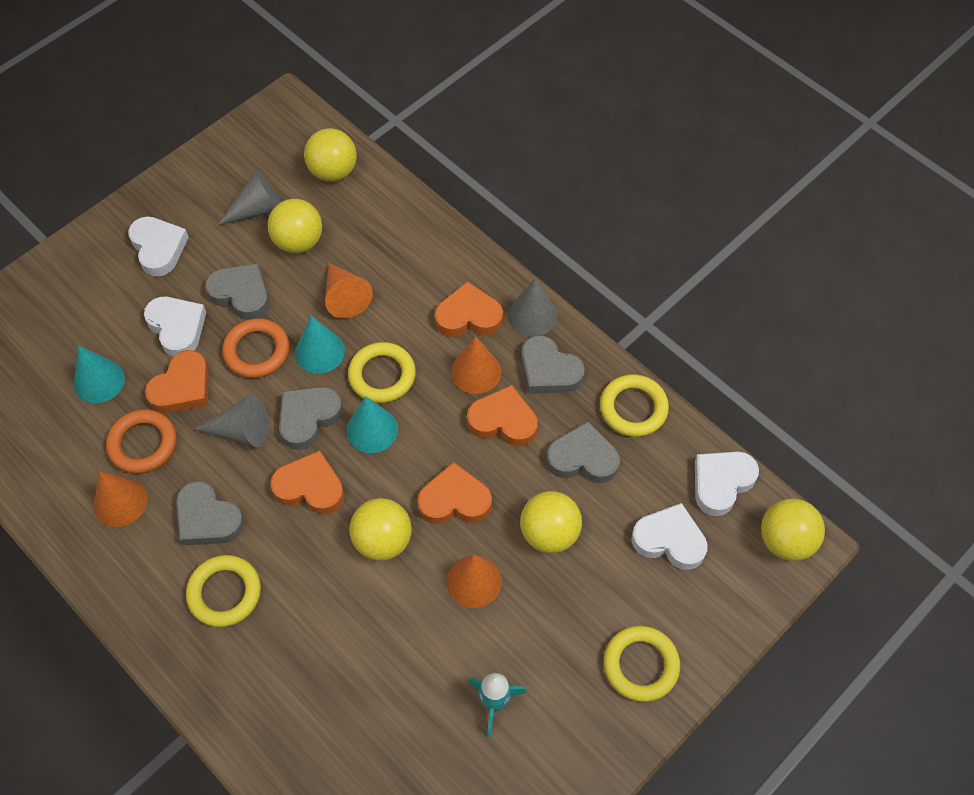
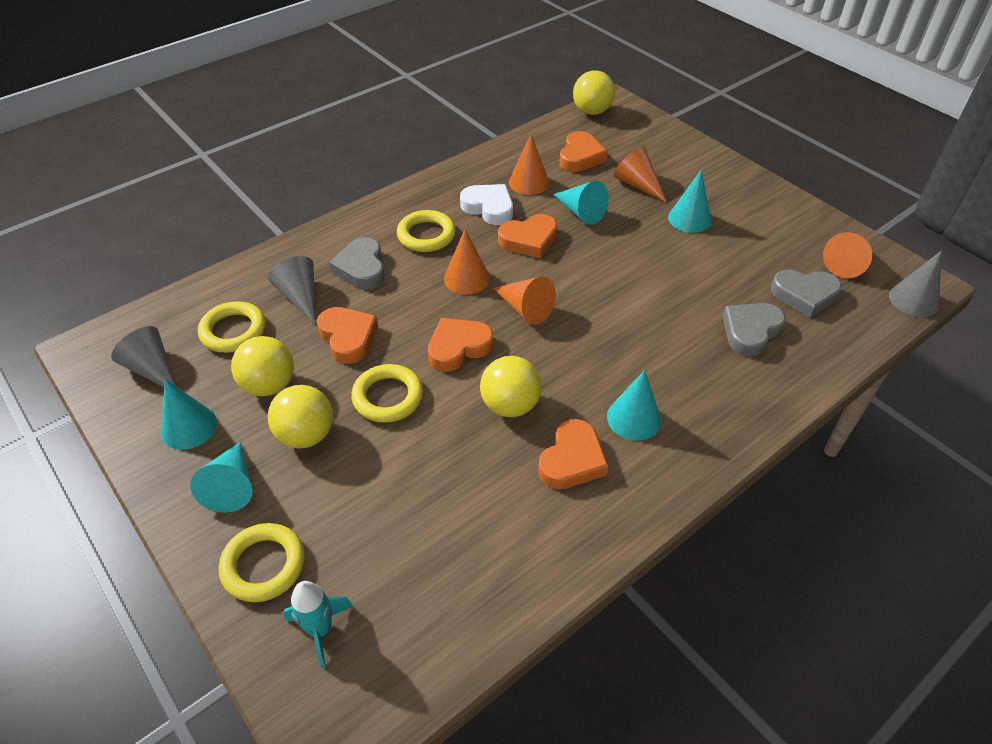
grey heart: [176,481,244,545] [205,263,269,320] [279,387,343,450] [521,335,585,394] [547,421,620,483] = 5 -> [329,237,385,289] [722,303,786,357] [771,270,842,318] = 3
orange cone: [94,472,147,527] [325,263,373,319] [447,554,502,608] [451,336,501,394] = 4 -> [444,229,490,295] [493,276,556,325] [509,134,549,195] [613,146,666,202] [823,232,872,278] = 5
orange ring: [106,409,177,474] [222,318,290,378] = 2 -> none = 0
turquoise cone: [74,346,125,403] [295,316,345,374] [346,397,398,453] = 3 -> [161,379,217,450] [190,442,253,513] [553,181,609,225] [607,370,661,440] [668,170,711,233] = 5
white heart: [128,216,189,276] [144,297,206,357] [631,503,708,570] [695,452,759,516] = 4 -> [460,184,513,225] = 1
yellow ball: [268,199,322,253] [304,128,357,182] [350,498,412,561] [520,491,582,553] [761,499,825,561] = 5 -> [231,336,294,396] [268,385,333,448] [480,356,542,417] [573,70,615,115] = 4

